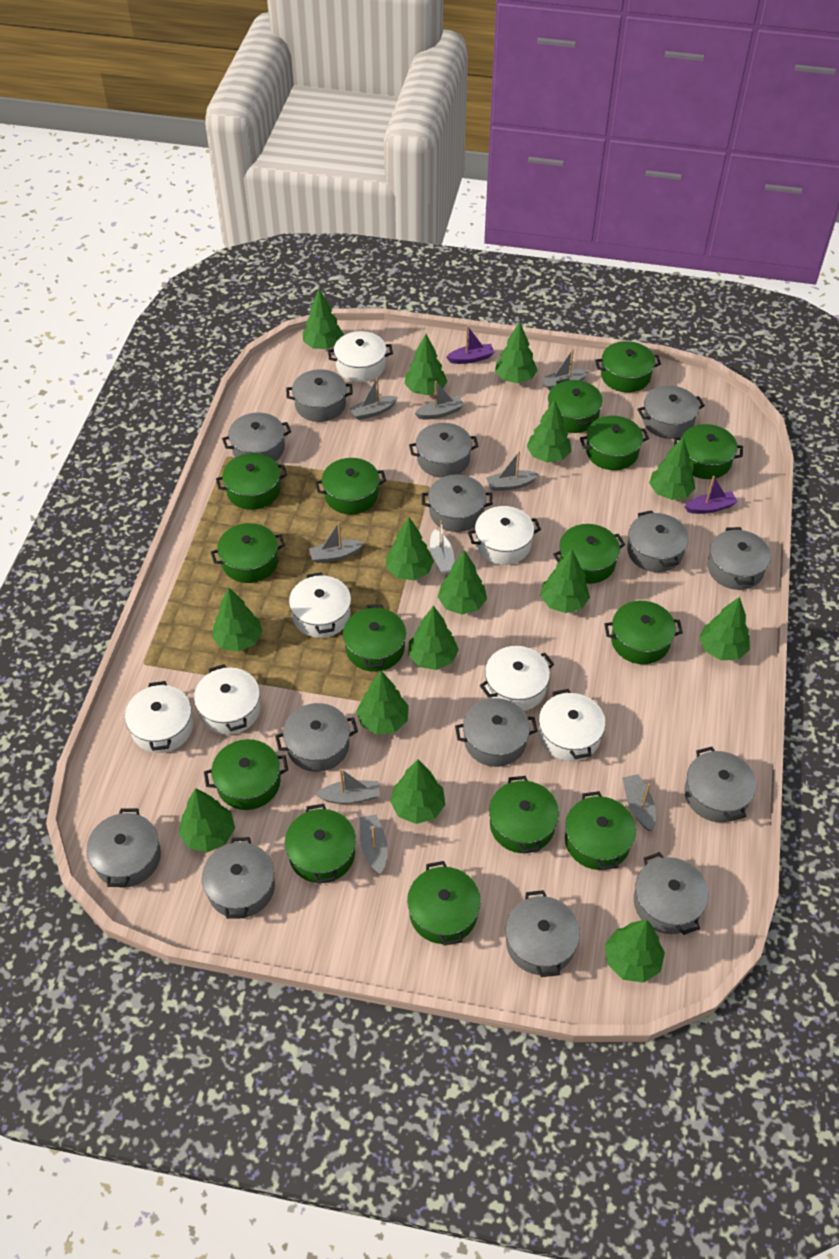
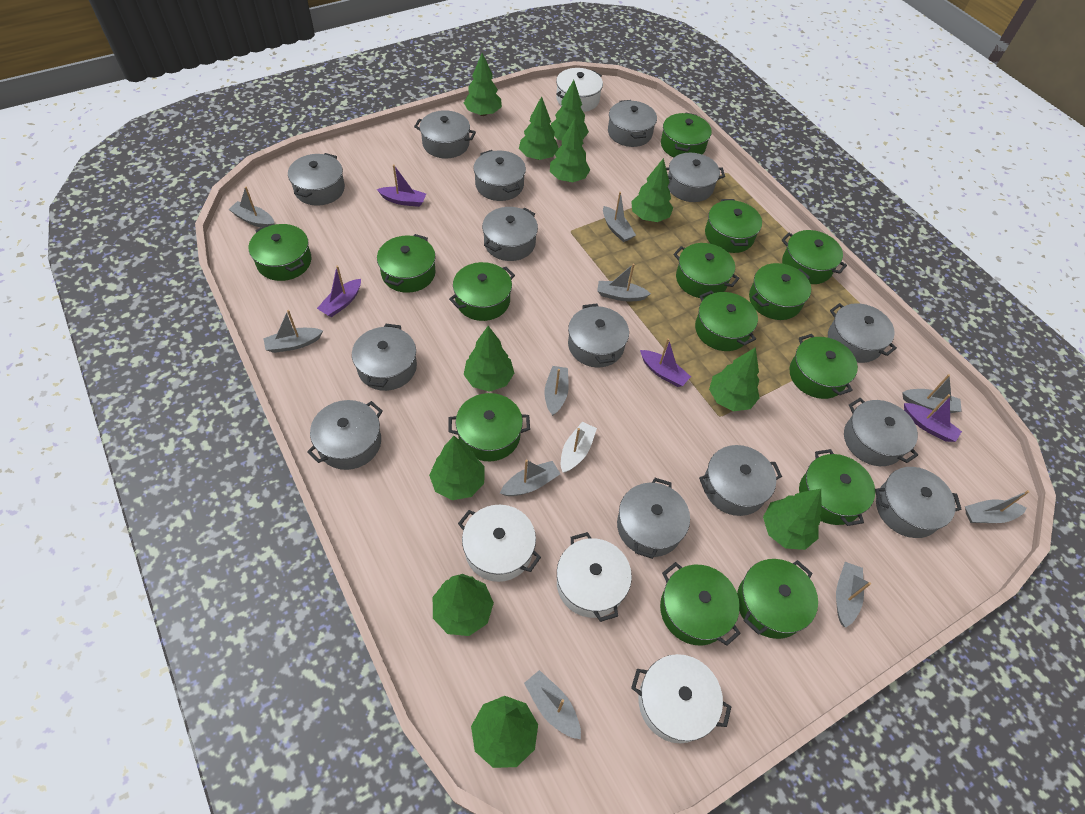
green pot: [204,739,288,810] [211,523,285,583] [216,453,287,510] [285,804,356,883] [315,458,386,514] [343,605,406,672] [407,861,481,946] [489,776,559,853] [548,378,603,433] [553,524,625,584] [565,791,636,870] [580,416,649,470] [595,341,661,392] [604,601,683,664] [674,424,743,479] = 15 -> [249,224,312,281] [377,234,436,293] [448,393,530,461] [449,262,515,321] [660,562,741,646] [661,113,712,157] [673,243,740,299] [695,291,758,351] [705,199,762,253] [737,559,818,639] [749,263,811,320] [781,230,847,284] [789,334,858,399] [799,449,875,526] = 14
green tree: [179,788,235,852] [212,587,263,652] [303,289,344,349] [356,671,409,735] [386,517,434,580] [390,760,445,824] [405,334,447,395] [408,606,459,670] [438,550,487,615] [495,322,538,383] [526,400,571,462] [541,549,590,613] [605,919,665,983] [649,437,695,500] [699,597,750,660] = 15 -> [429,436,484,500] [433,574,494,636] [464,53,502,116] [464,326,514,392] [471,696,538,768] [519,96,559,160] [550,119,590,182] [551,80,589,140] [631,158,673,222] [709,347,760,411] [763,489,822,550] = 11
grey boat: [309,522,364,563] [315,769,380,804] [350,377,398,420] [360,814,388,874] [414,381,464,420] [486,451,539,491] [542,349,589,391] [623,774,656,831] = 8 -> [228,187,275,227] [263,310,323,353] [500,460,560,496] [524,670,581,739] [545,366,569,416] [597,264,651,301] [603,192,636,242] [836,562,871,628] [902,374,962,413] [965,490,1030,523] = 10
purple boat: [446,326,495,364] [685,476,738,514] = 2 -> [317,266,361,317] [377,165,426,207] [640,338,691,387] [904,394,962,442] = 4
white pot: [125,681,193,753] [194,664,261,735] [289,572,351,638] [328,331,393,382] [468,506,541,565] [480,646,554,711] [539,689,605,761] = 7 -> [458,505,541,582] [556,68,603,112] [557,532,632,622] [631,654,731,743] = 4

